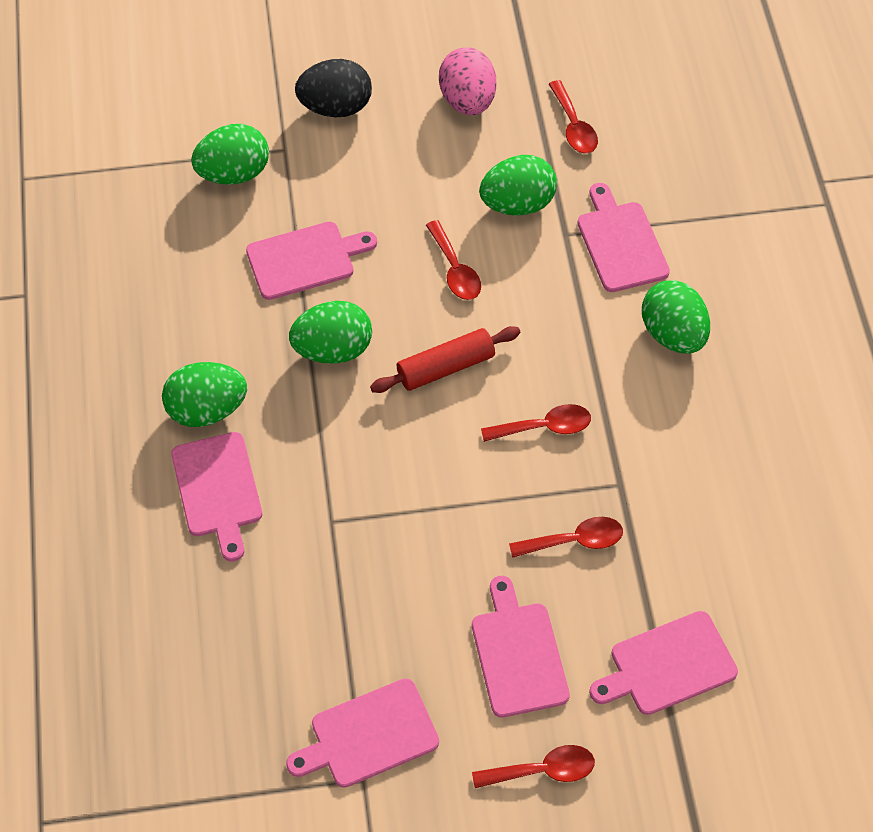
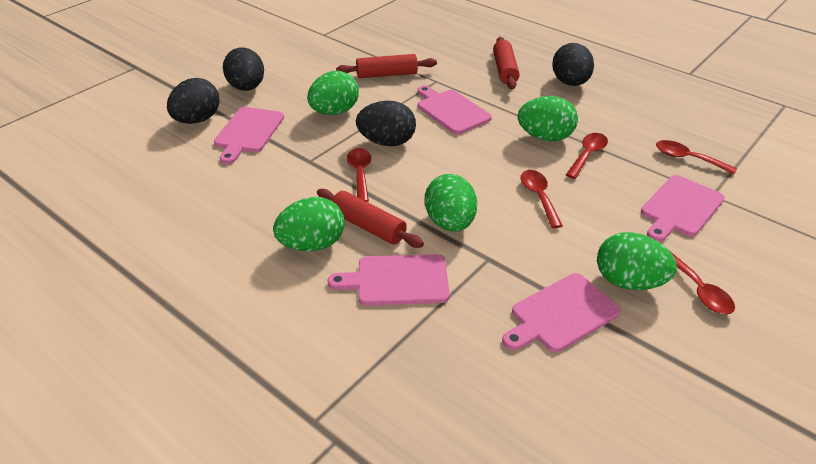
black egg: [295,59,372,117] = 1 -> [167,78,220,124] [223,47,264,91] [356,101,416,146] [552,43,594,86] = 4
pink cutting board: [171,432,262,562] [246,222,377,300] [286,678,439,788] [472,576,570,718] [577,183,670,292] [589,611,738,715] = 6 -> [214,107,284,164] [328,254,450,306] [417,86,492,134] [502,273,621,352] [641,175,725,242] = 5
pink egg: [439,47,496,115] = 1 -> none = 0
red rolling pin: [370,326,520,393] = 1 -> [317,189,424,248] [336,54,437,78] [493,37,520,89] = 3

